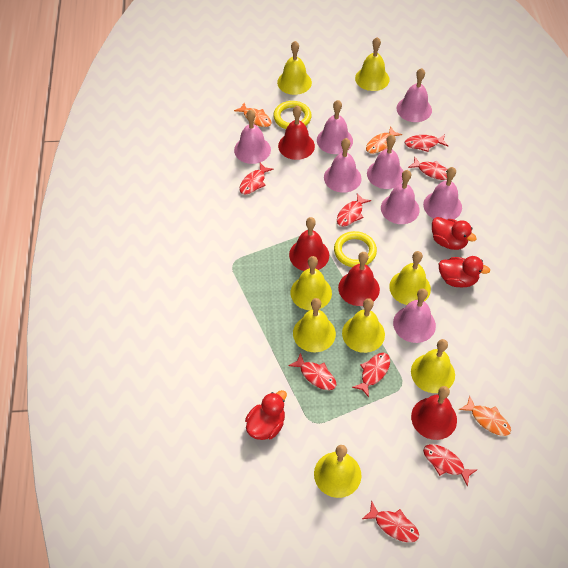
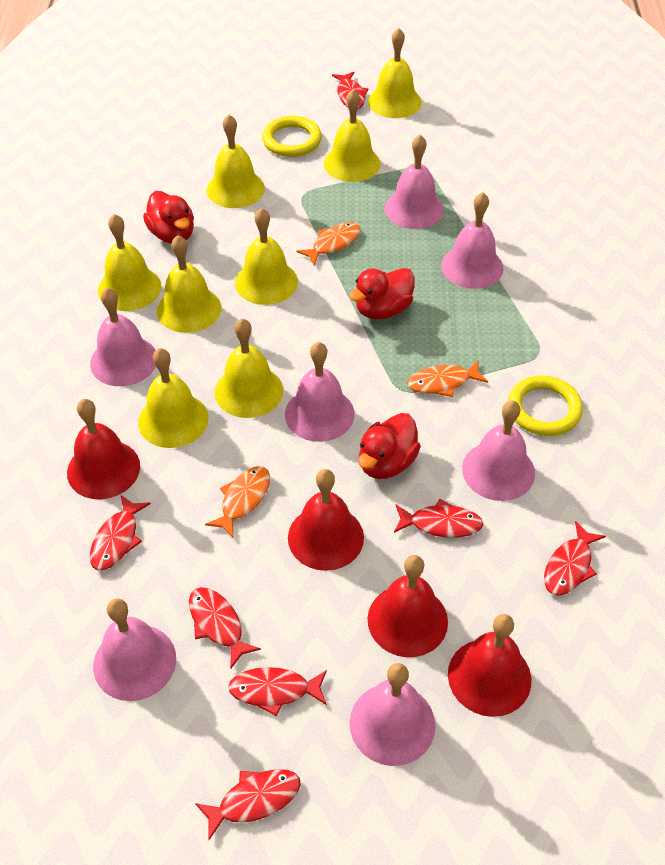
pink bell: [234,109,271,164] [317,100,353,154] [324,138,362,193] [367,135,403,189] [381,170,420,224] [393,288,436,343] [397,68,432,122] [423,167,462,220] = 8 -> [90,288,156,386] [93,598,176,701] [285,342,354,442] [350,663,435,766] [385,135,444,229] [441,192,504,289] [462,400,535,501] = 7
red fish: [239,163,274,195] [289,353,337,390] [337,193,371,226] [352,353,390,397] [362,501,419,542] [405,134,448,152] [408,156,448,180] [423,444,477,486] = 8 -> [90,494,151,570] [189,587,261,668] [195,769,301,840] [228,667,327,716] [332,72,369,109] [394,499,483,538] [544,521,606,595] = 7

